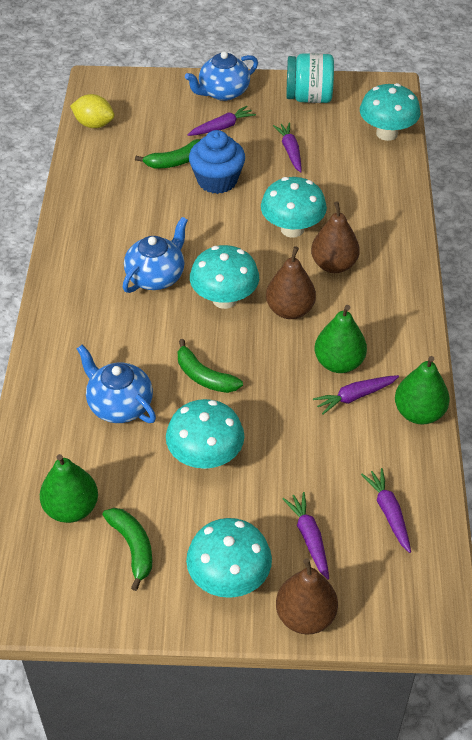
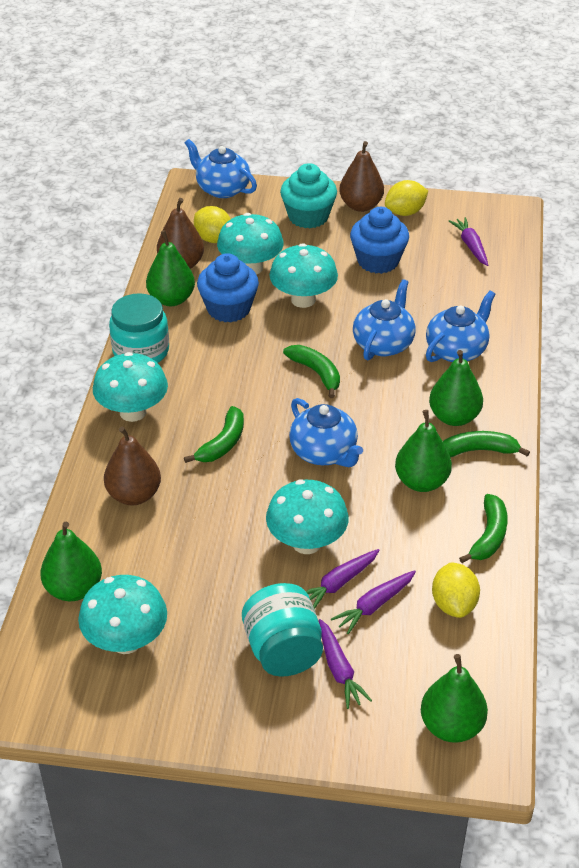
blue cupcake: [189,130,245,194] = 1 -> [197,253,259,323] [350,207,409,274] = 2
blue teapot: [77,345,156,423] [123,217,188,293] [185,51,258,101] = 3 -> [185,139,257,198] [289,398,363,467] [353,279,416,360] [426,291,495,362] = 4
green banana: [102,508,152,591] [135,139,201,168] [178,339,243,393] = 3 -> [184,406,244,463] [283,345,340,398] [443,431,530,457] [459,494,508,563] = 4
green pear: [40,454,98,523] [315,305,367,373] [395,356,450,425] = 3 -> [40,522,102,601] [146,230,195,306] [395,410,452,492] [421,654,488,743] [429,350,483,426] = 5
purple carrot: [188,106,256,136] [273,123,302,172] [282,492,329,580] [313,375,399,414] [361,468,411,553] = 5 -> [306,549,380,609] [319,619,372,709] [331,570,416,634] [449,217,488,266] = 4
turquoise cupcake: none = 0 -> [280,163,337,228] = 1
turquoise jar: [286,53,334,103] = 1 -> [109,293,169,363] [242,583,323,677] = 2
yellow lemon: [70,94,114,128] = 1 -> [194,206,231,243] [385,180,428,216] [432,562,480,618] = 3

